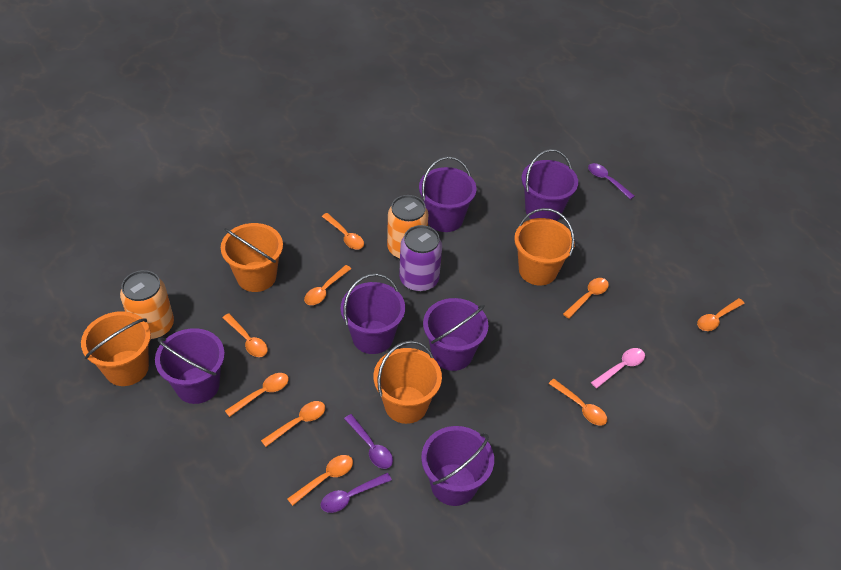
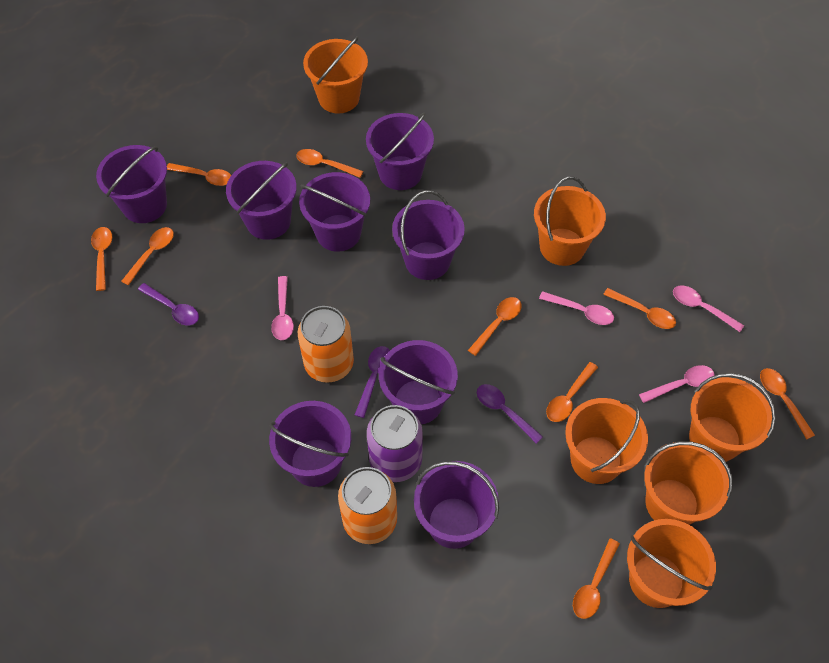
orange bucket: [81,311,151,386] [221,223,283,292] [374,340,442,424] [514,208,575,285] = 4 -> [303,36,368,113] [534,176,606,266] [565,398,648,484] [627,519,716,608] [645,441,733,525] [689,373,776,462] = 6
pink spoon: [591,348,645,388] = 1 -> [271,276,294,340] [539,291,614,325] [639,365,714,403] [673,286,744,332] = 4
purple bucket: [155,328,225,404] [341,273,405,354] [419,157,476,232] [421,426,494,506] [423,298,488,371] [522,149,578,221] = 6 -> [96,145,167,223] [226,161,297,240] [269,401,351,487] [299,172,370,252] [366,113,434,190] [379,340,458,424] [392,190,465,280] [414,461,499,549] = 8

